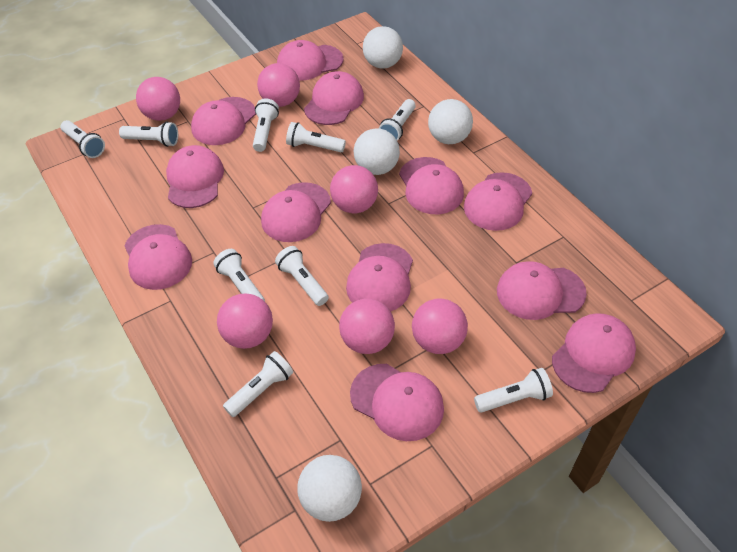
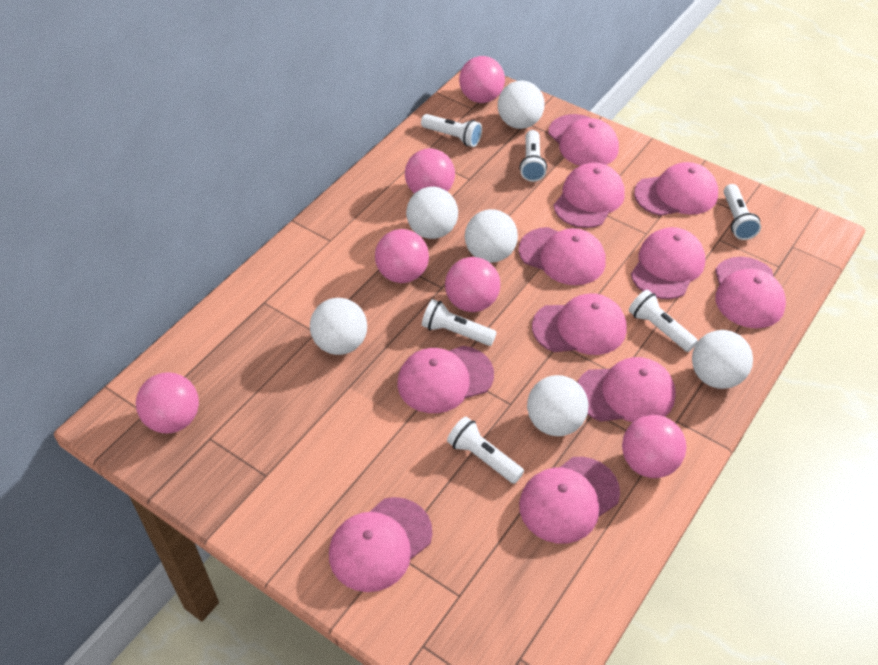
pink cap: [124,224,192,290] [166,145,224,208] [191,97,256,145] [261,182,331,242] [277,40,344,81] [304,71,364,125] [346,243,413,312] [350,364,444,441] [399,157,464,214] [464,172,532,231] [497,261,587,320] [552,313,636,393] = 12 -> [329,497,432,592] [397,346,494,413] [519,227,606,285] [519,457,620,543] [532,293,627,355] [548,114,619,166] [554,162,625,228] [577,357,676,422] [631,227,705,299] [634,162,718,216] [715,257,786,328] = 11
white ball: [297,455,362,522] [354,128,400,175] [363,26,403,68] [428,99,473,144] = 4 -> [310,298,367,355] [406,187,458,239] [465,209,518,263] [498,81,544,129] [527,375,588,436] [692,330,753,389] = 6
white flashlight: [60,120,105,158] [119,121,178,147] [213,249,265,301] [223,351,293,417] [253,99,279,152] [275,246,329,306] [286,122,346,152] [379,99,416,140] [474,368,553,413] = 9 -> [421,114,482,147] [422,299,497,346] [447,417,524,484] [519,130,547,182] [629,290,698,352] [724,184,761,240] = 6

